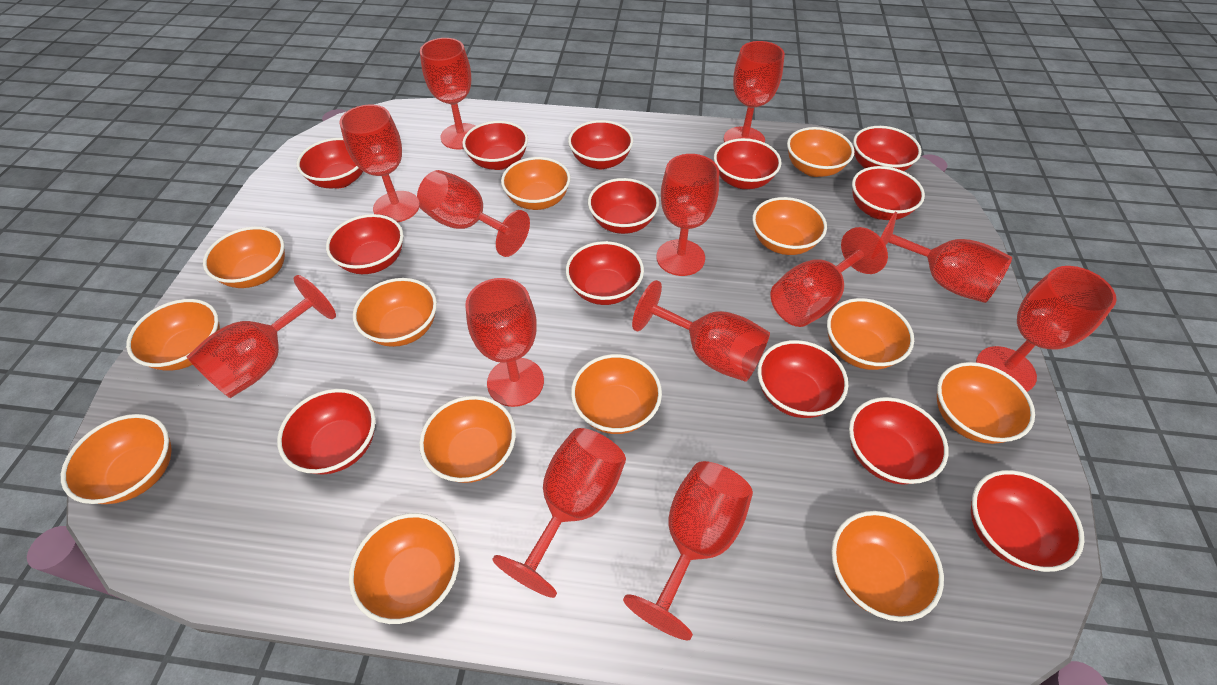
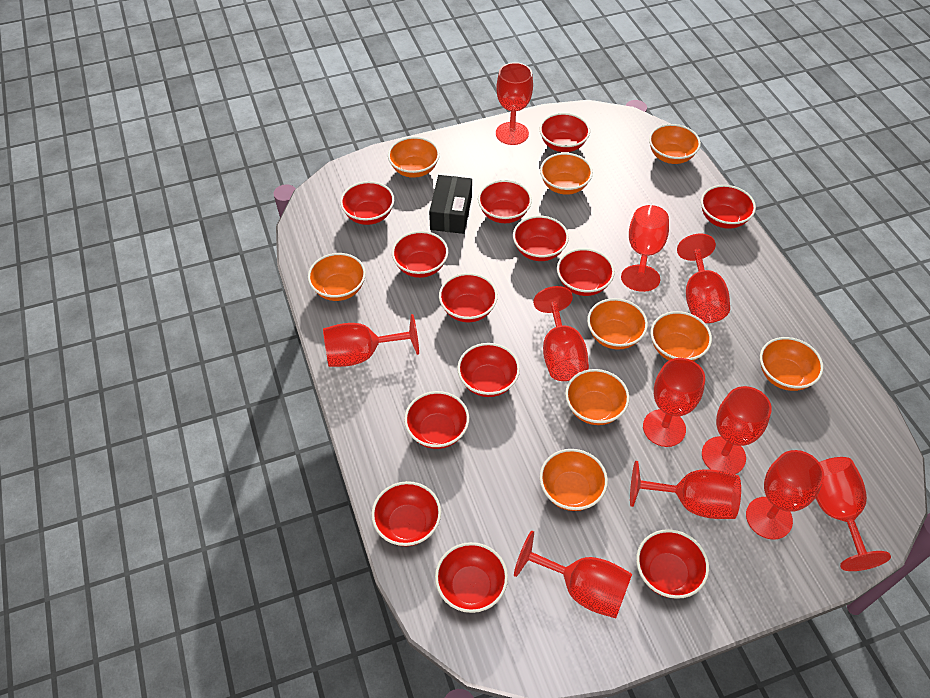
black box: none = 0 -> [429,175,472,234] = 1
orange bowl: [61,414,172,504] [126,299,220,371] [203,226,285,288] [349,513,460,624] [353,278,437,347] [419,396,516,483] [501,157,571,210] [571,354,662,434] [752,197,827,255] [787,127,855,177] [827,298,914,370] [831,511,944,622] [937,362,1035,444] = 13 -> [308,253,366,301] [388,137,440,178] [540,153,593,195] [540,449,608,511] [565,369,629,425] [587,298,648,350] [649,124,701,164] [650,311,712,361] [760,337,823,391] = 9
red goblet: [187,275,336,398] [340,105,419,222] [417,170,530,257] [420,38,476,150] [465,278,544,407] [492,428,626,598] [623,461,753,641] [632,280,770,382] [656,154,719,276] [724,41,785,143] [770,227,888,327] [881,212,1012,303] [976,266,1116,392] = 13 -> [323,314,419,367] [496,62,533,145] [514,531,632,618] [533,286,589,381] [621,205,669,292] [630,461,741,519] [643,358,705,447] [677,234,730,323] [702,386,772,474] [746,450,824,540] [816,457,891,571] = 11

